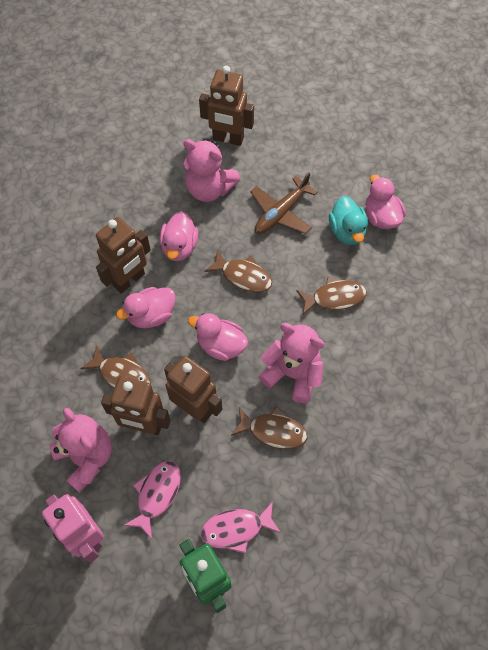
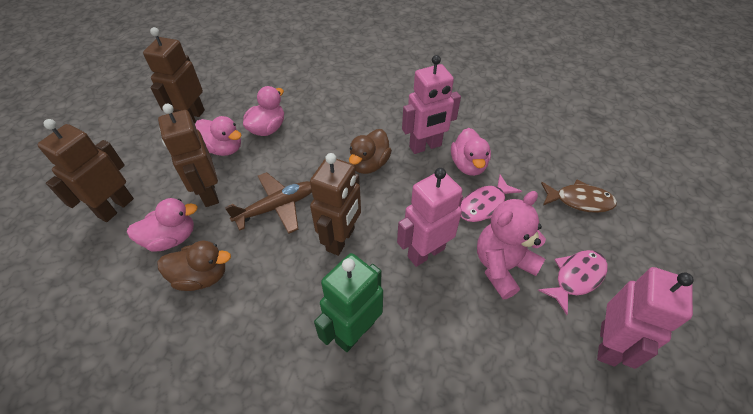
brown duck: none = 0 -> [157,241,231,291] [349,129,392,174] = 2
brown fish: [80,345,151,388] [204,250,272,293] [231,407,307,449] [296,277,367,315] = 4 -> [541,180,617,213] = 1
pink robot: [42,494,104,563] = 1 -> [397,168,463,267] [402,55,461,154] [597,267,694,369] = 3
pink teddy bear: [50,408,112,493] [183,139,240,202] [259,323,324,403] = 3 -> [477,191,546,299] = 1
turquoise duck: [329,196,368,245] = 1 -> none = 0

